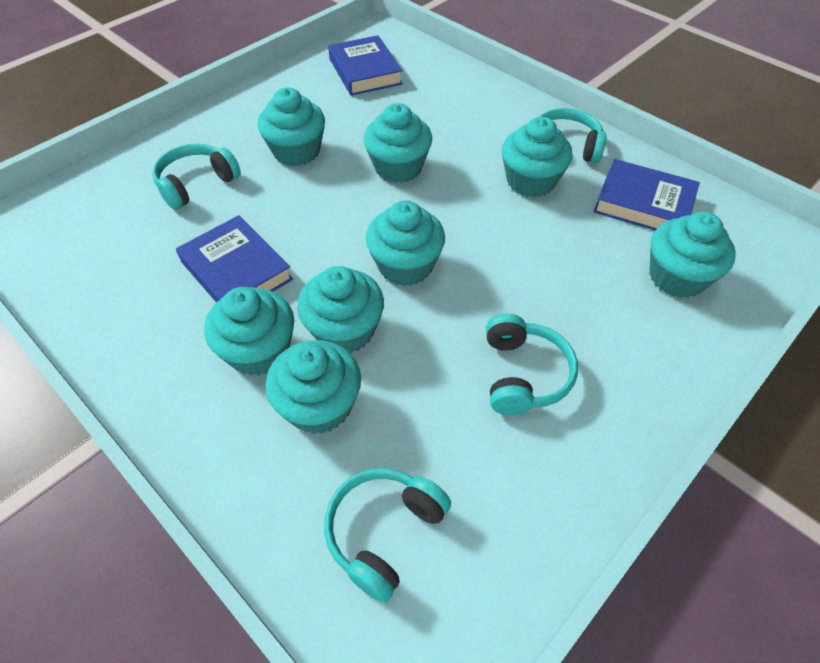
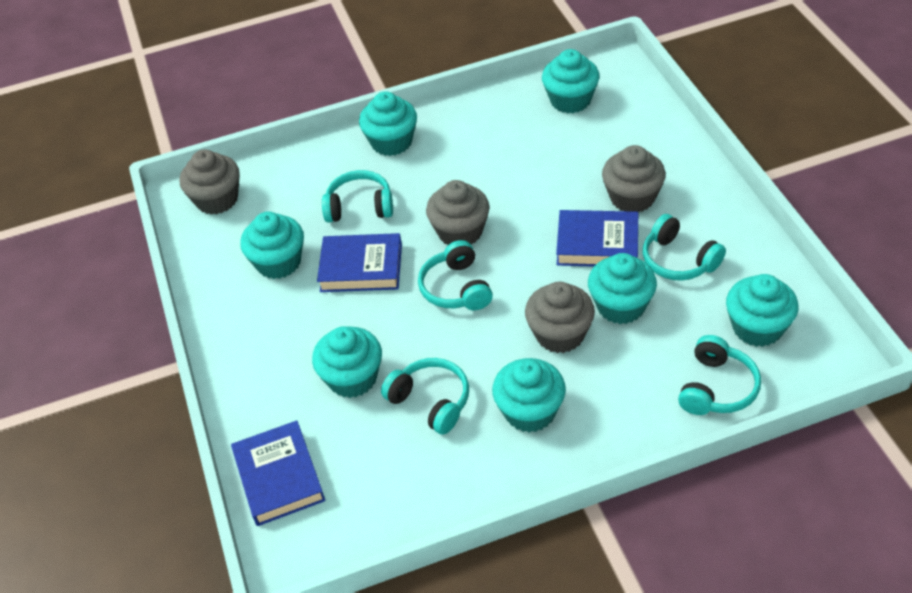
grey cupcake: none = 0 -> [180,149,240,215] [426,180,489,245] [525,282,595,353] [602,145,666,212] = 4
turquoise cupcake: [204,287,294,376] [258,87,325,166] [266,340,361,434] [297,266,384,354] [364,103,432,183] [366,200,445,286] [502,117,573,198] [650,212,736,298] = 8 -> [240,212,304,279] [312,326,382,398] [359,91,417,156] [492,358,566,432] [542,49,600,113] [588,253,657,324] [726,274,798,347] = 7
turquoise headphones: [152,144,241,210] [324,468,451,603] [486,313,578,415] [539,108,607,163] = 4 -> [322,170,393,223] [381,358,469,435] [418,240,493,310] [643,214,726,281] [678,335,761,415] = 5

